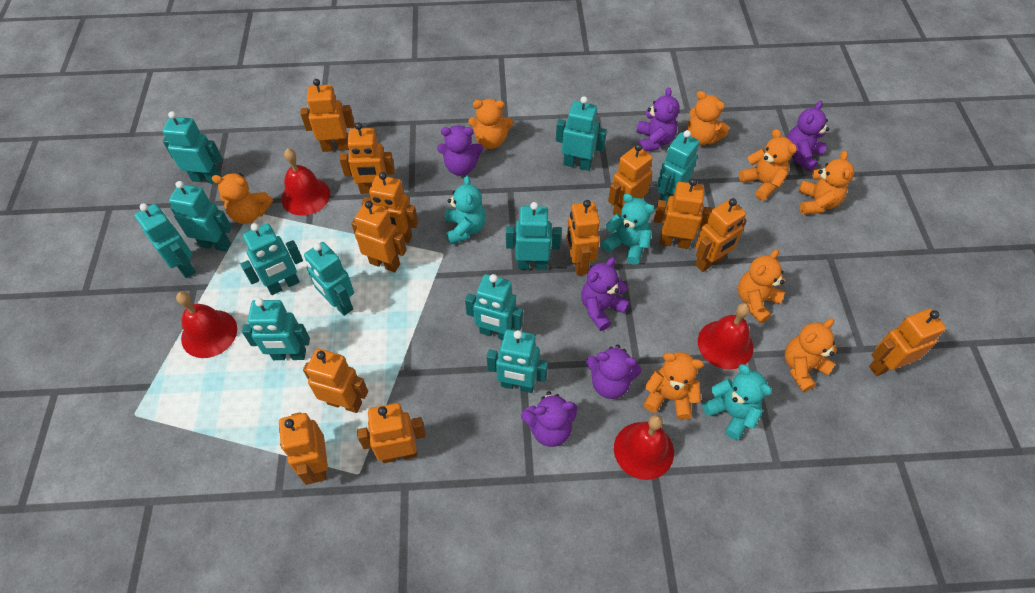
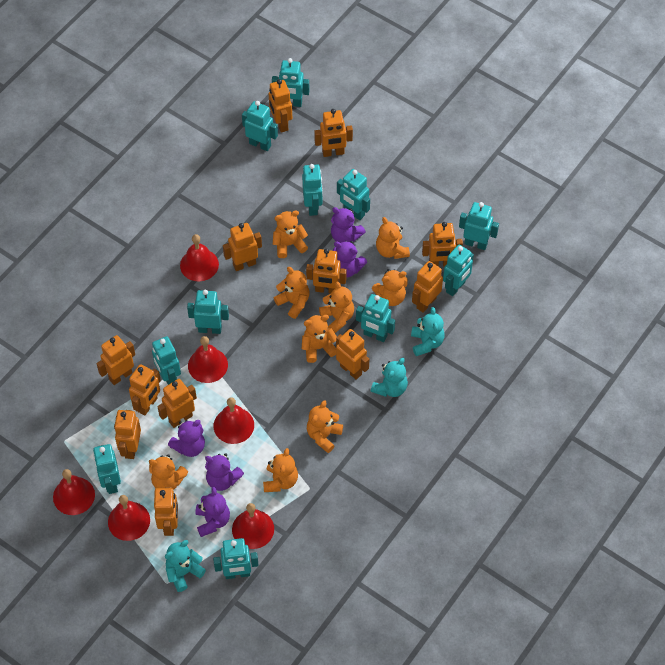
orange teddy bear: [212,173,273,224] [468,99,513,149] [644,352,704,420] [687,91,729,145] [738,249,785,323] [739,129,797,200] [785,319,837,392] [798,151,854,215] = 8 -> [149,454,188,490] [263,448,298,492] [273,210,308,258] [274,267,310,319] [302,315,337,363] [307,400,343,453] [319,281,354,333] [372,269,408,306] [376,217,410,259] = 9
purple teddy bear: [437,125,483,176] [521,391,577,447] [581,257,630,331] [586,345,642,399] [637,87,680,152] [787,101,829,171] = 6 -> [168,420,205,457] [195,487,230,537] [205,454,244,491] [331,207,366,243] [333,241,367,278] = 5
red bell: [176,291,237,358] [281,148,330,216] [614,415,674,480] [698,303,753,370] = 4 -> [53,469,95,515] [108,495,150,541] [180,234,219,281] [188,336,228,383] [214,397,254,444] [232,503,274,549] = 6

